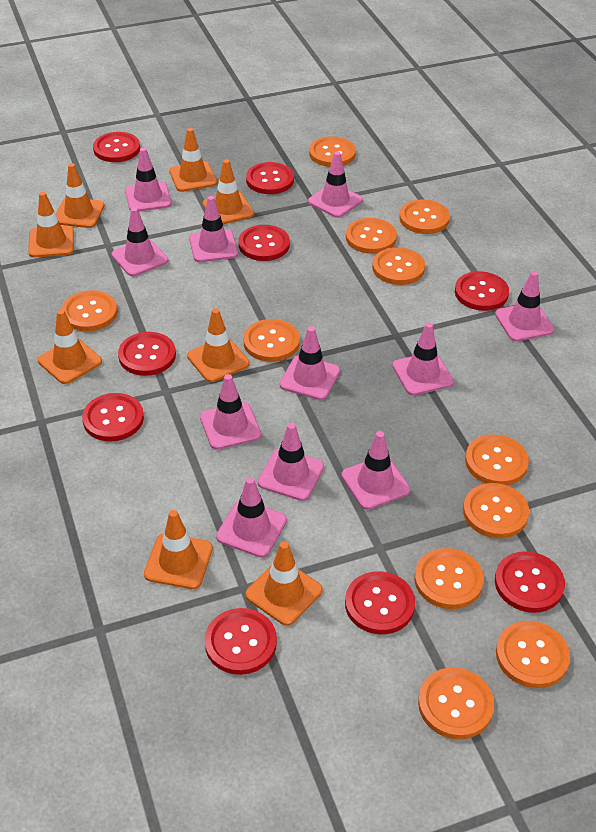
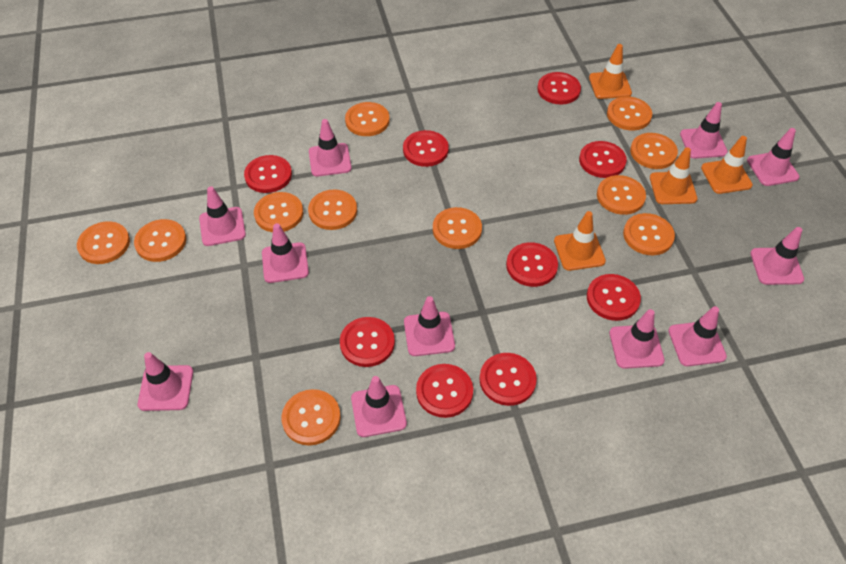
orange traffic cone: [28,192,74,257] [38,309,102,384] [56,163,105,228] [144,510,213,589] [169,128,217,192] [187,308,250,382] [203,159,254,225] [245,541,323,626] = 8 -> [554,211,606,271] [589,44,632,99] [650,147,697,204] [701,136,753,194] = 4

